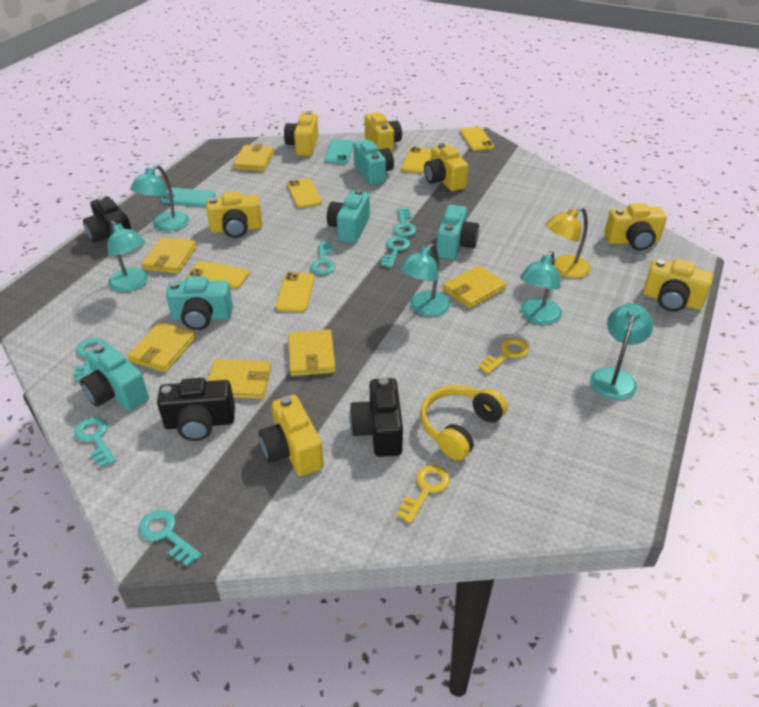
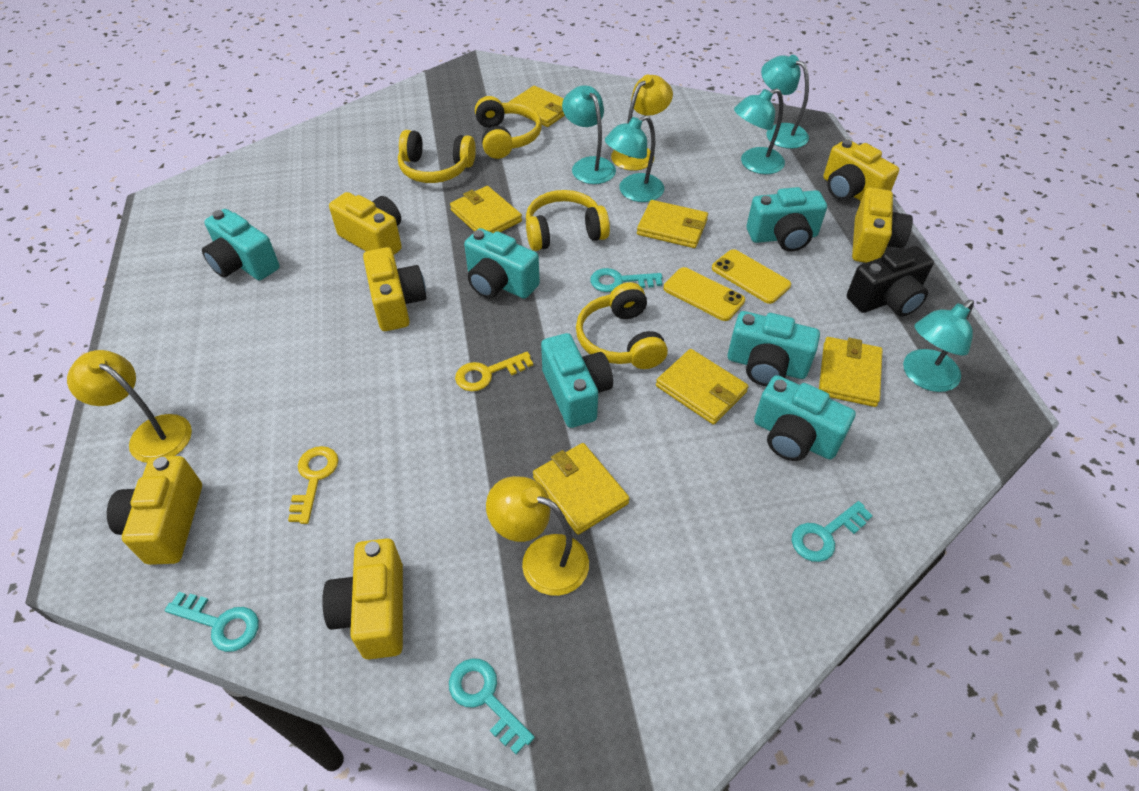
black camera: [83,196,131,243] [157,378,235,441] [350,377,403,457] = 3 -> [847,246,934,316] = 1
turquoise camera: [80,343,149,411] [166,276,233,330] [327,189,370,243] [353,140,394,186] [436,205,479,260] = 5 -> [202,209,280,280] [464,228,540,299] [541,333,613,428] [727,311,820,386] [747,187,827,252] [754,375,856,461] = 6
turquoise key: [74,338,105,382] [74,417,116,468] [139,510,202,567] [311,242,335,275] [381,236,410,268] [393,208,416,237] = 6 -> [165,592,259,652] [449,659,535,754] [590,268,662,292] [792,501,873,562] = 4
turquoise phone: [161,188,215,207] [324,139,354,164] = 2 -> none = 0
yellow camera: [206,191,262,238] [259,395,324,476] [284,111,319,156] [364,112,402,153] [424,143,468,191] [604,203,667,251] [643,259,713,312] = 7 -> [107,456,202,565] [322,538,403,659] [329,192,402,255] [363,247,426,331] [823,139,899,201] [852,187,913,263] = 6
yellow headphones: [420,385,507,460] = 1 -> [398,130,476,183] [475,96,542,159] [526,190,610,251] [576,282,668,369] = 4
yellow lamp: [545,207,591,279] = 1 -> [67,350,192,463] [486,476,589,596] [611,75,673,171] = 3
yellow phone: [187,261,250,289] [276,272,314,312] [287,178,322,208] [401,147,431,173] [460,127,494,151] = 5 -> [664,267,745,321] [712,249,791,304] = 2

